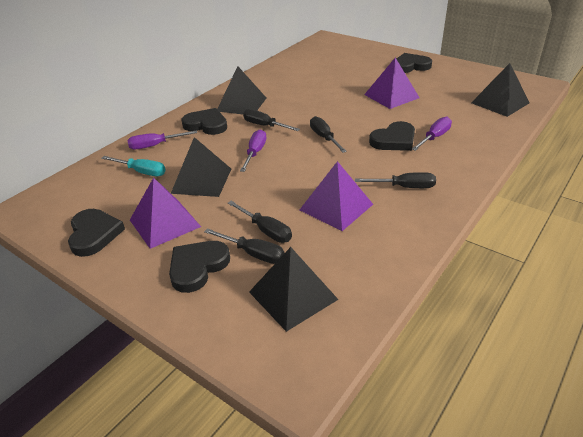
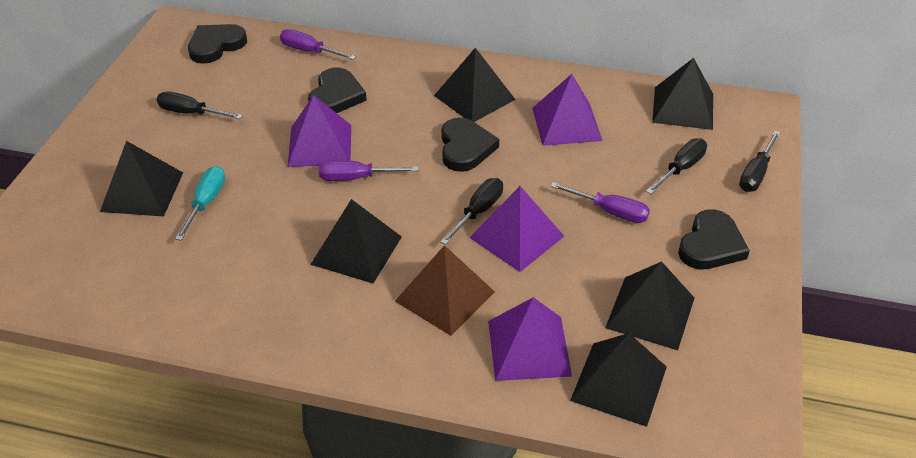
black heart: [68,209,125,257] [169,241,230,293] [182,108,227,135] [369,121,415,151] [396,53,432,73] = 5 -> [188,24,247,64] [308,68,367,113] [441,118,499,172] [678,209,750,270] = 4
black pyramid: [171,137,231,197] [217,66,266,114] [249,247,339,332] [471,63,529,117] = 4 -> [100,141,183,216] [310,199,402,283] [434,48,516,122] [570,333,667,427] [605,261,694,350] [652,58,713,130] = 6
black screwdriver: [204,228,285,264] [228,201,292,243] [243,109,300,131] [310,116,347,153] [355,172,436,188] = 5 -> [157,92,243,119] [440,178,503,245] [646,138,707,194] [739,131,781,192] = 4
brown pyramid: none = 0 -> [395,245,495,336] = 1
purple pyramid: [130,177,201,249] [300,161,373,231] [364,58,420,109] = 3 -> [288,95,351,167] [469,186,564,272] [488,297,572,381] [532,74,603,146] = 4

